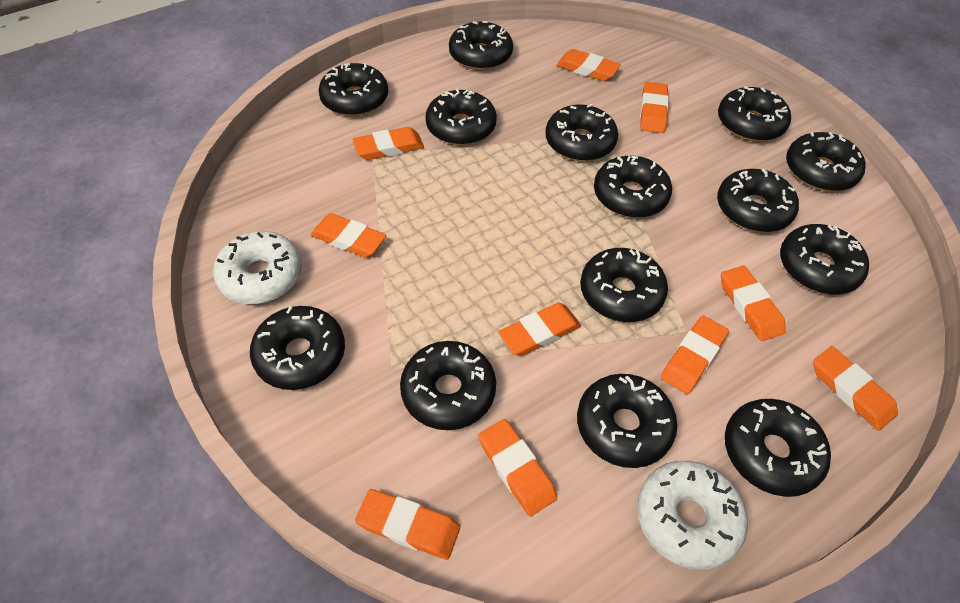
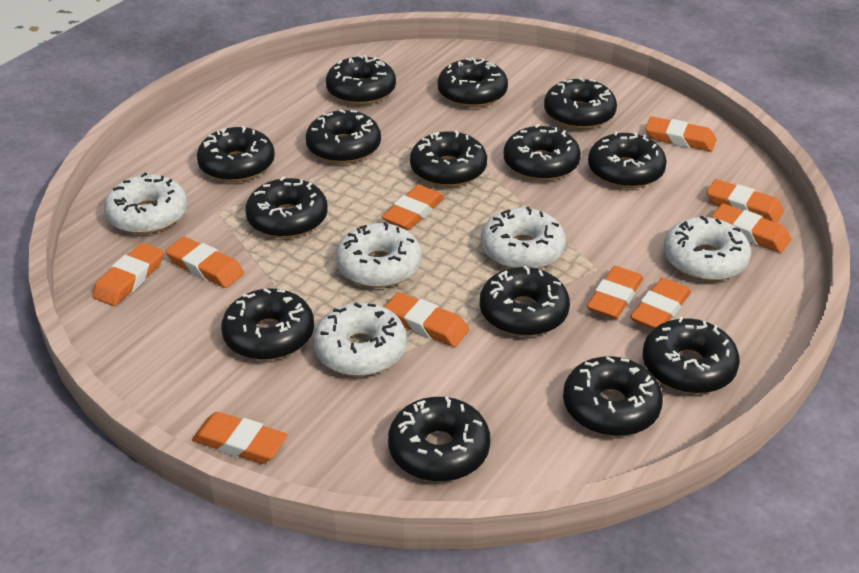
white donut: [213,231,302,304] [637,461,748,570] = 2 -> [104,173,187,234] [313,303,407,376] [336,222,421,288] [481,207,566,269] [663,216,751,281] = 5

